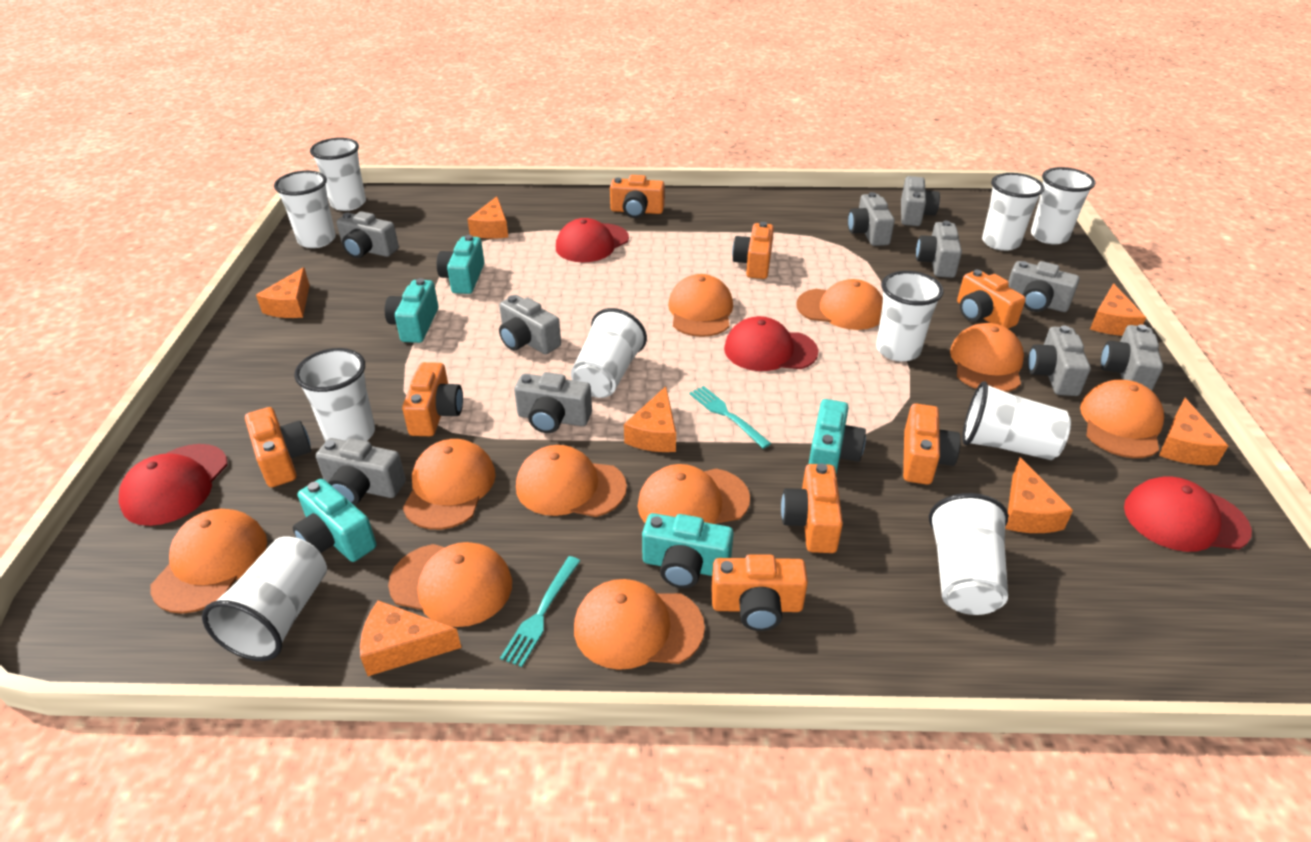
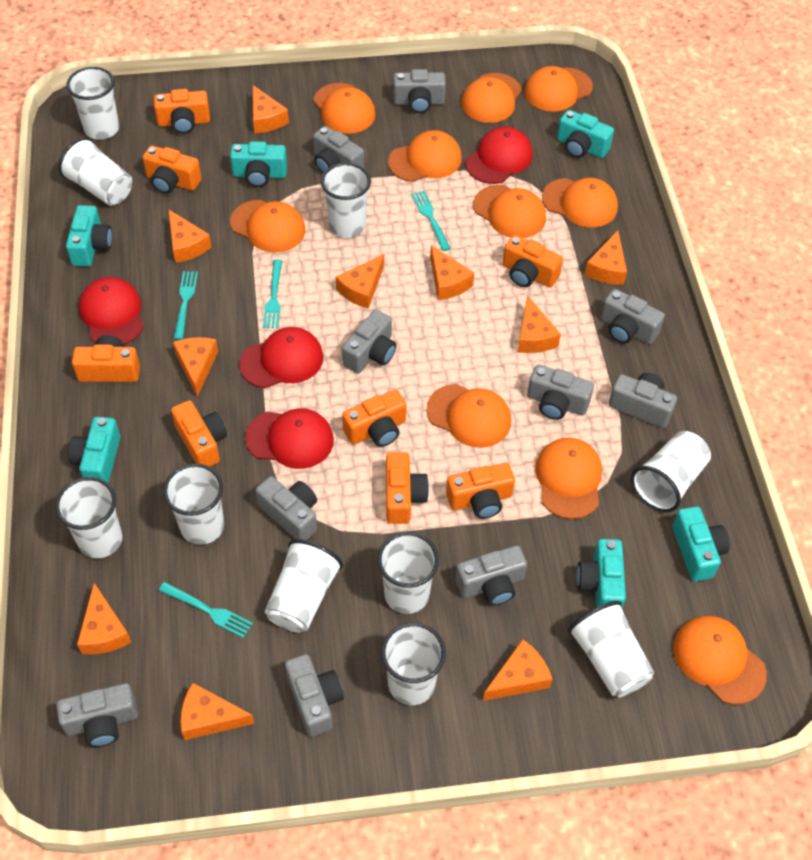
orange cheese: [256,267,310,318] [360,600,461,676] [467,196,508,239] [624,386,676,452] [1005,457,1073,533] [1090,283,1146,336] [1159,398,1228,465] = 7 -> [77,583,131,654] [168,209,212,263] [173,337,218,397] [181,683,255,740] [253,85,289,134] [336,254,384,309] [430,245,474,300] [483,639,552,701] [518,295,561,353] [584,230,627,285] = 10
turquoise camera: [293,479,376,562] [385,278,438,343] [437,235,485,294] [642,513,734,588] [809,399,866,475] = 5 -> [66,205,112,267] [68,417,120,483] [230,141,287,187] [557,110,614,158] [577,539,626,608] [672,506,730,582] = 6
turquoise fork: [500,556,580,667] [689,386,771,449] = 2 -> [159,582,253,638] [174,271,198,340] [263,259,282,328] [412,191,451,251] = 4

